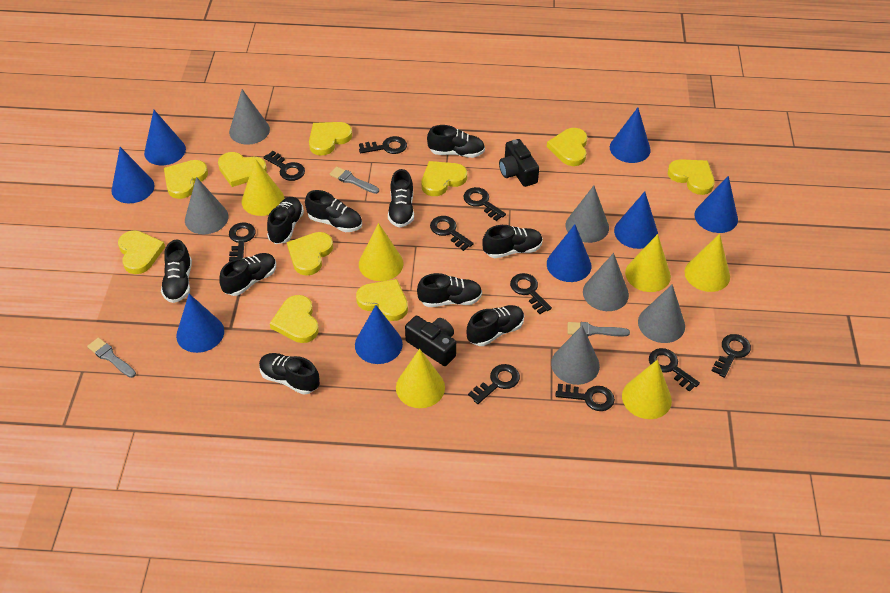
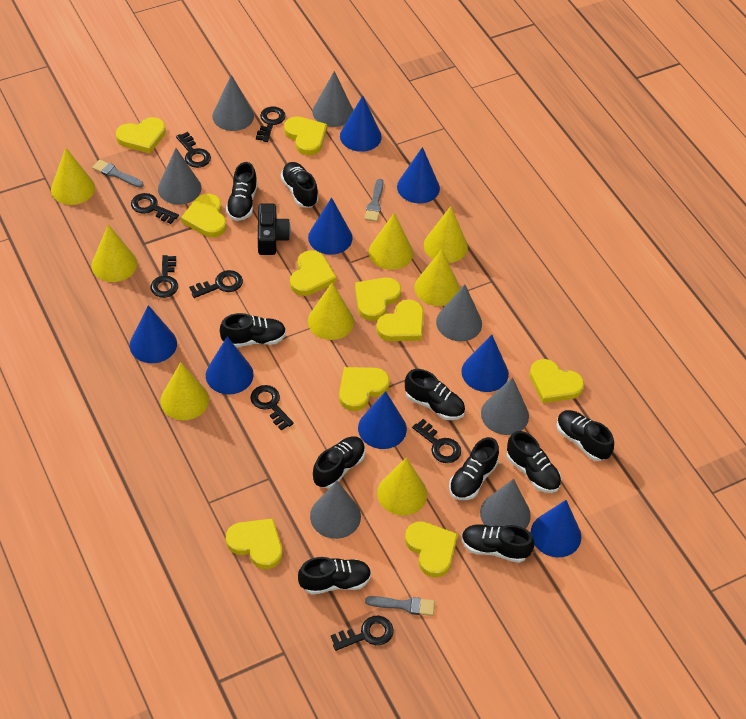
black camera: [405,316,456,366] [499,139,539,187] = 2 -> [258,203,291,255] = 1
black key: [229,222,256,262] [263,151,305,181] [359,136,407,154] [430,216,473,251] [463,187,506,221] [468,364,520,404] [510,273,552,314] [555,384,615,411] [649,348,700,392] [711,334,751,378] = 10 -> [131,193,179,224] [150,255,178,298] [176,132,211,168] [189,270,243,298] [251,385,294,430] [256,107,286,142] [331,616,394,651] [412,419,461,463] = 8
grey cone: [185,177,228,234] [229,89,270,145] [551,325,600,385] [566,186,609,243] [583,253,629,311] [638,284,685,343] = 6 -> [158,148,201,205] [212,75,254,131] [310,481,361,539] [312,71,353,127] [436,284,482,341] [480,479,531,529] [481,377,529,435] = 7
yellow cone: [242,159,284,216] [359,223,404,281] [396,349,445,408] [622,360,672,419] [625,234,671,292] [685,234,730,292] = 6 -> [51,148,95,205] [91,224,137,282] [160,362,209,420] [308,282,354,340] [369,213,413,270] [377,457,427,516] [415,249,460,306] [424,206,468,263] = 8

